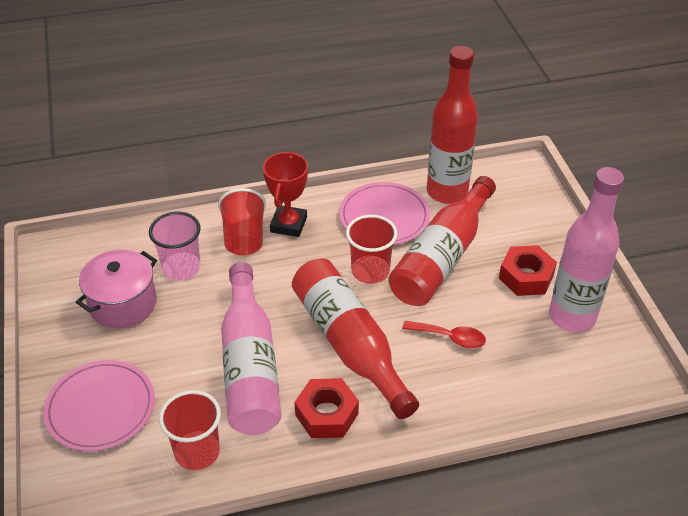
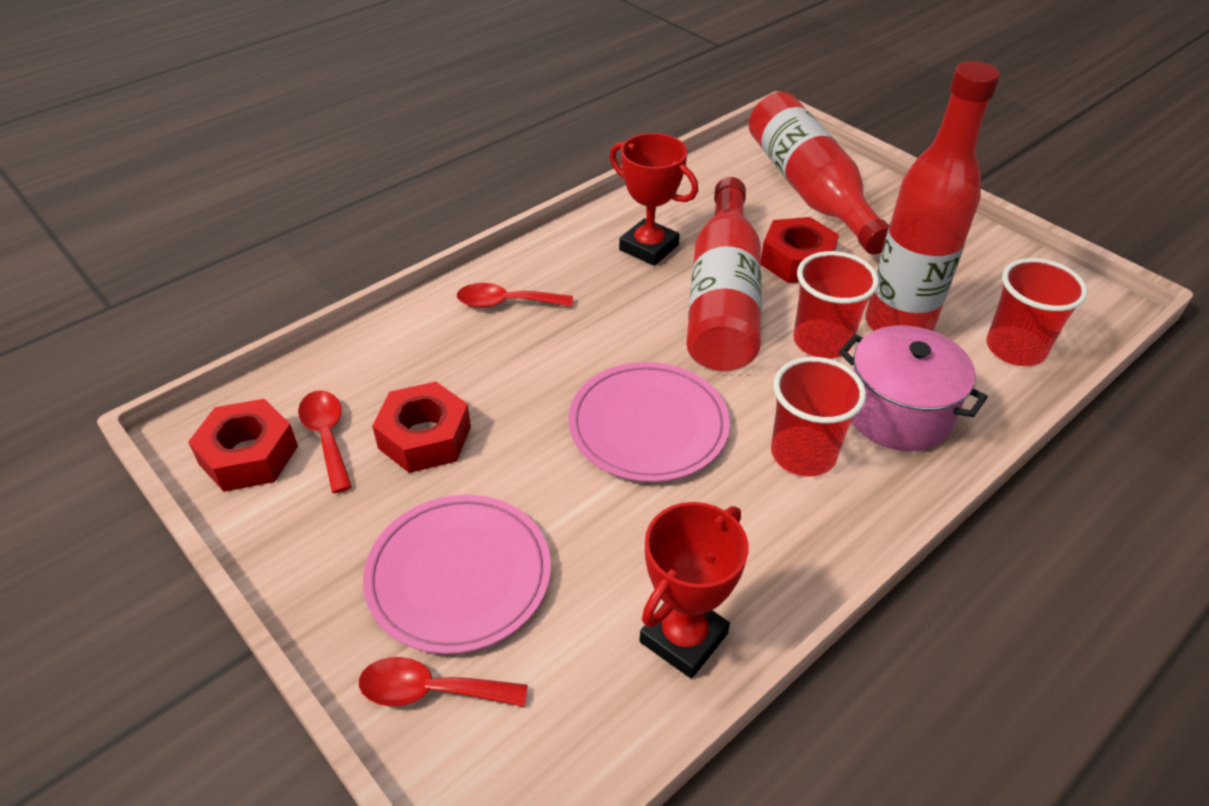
pink bottle: [221,262,282,435] [549,167,624,333] = 2 -> none = 0
pink cup: [149,212,201,280] = 1 -> none = 0
red nut: [294,378,359,438] [499,245,557,296] = 2 -> [188,399,298,492] [372,381,471,473] [761,217,839,283] = 3
red spoon: [402,321,486,348] = 1 -> [298,391,352,493] [359,657,528,707] [457,283,573,308] = 3
red trophy: [263,151,308,237] = 1 -> [610,133,698,266] [639,502,749,678] = 2

